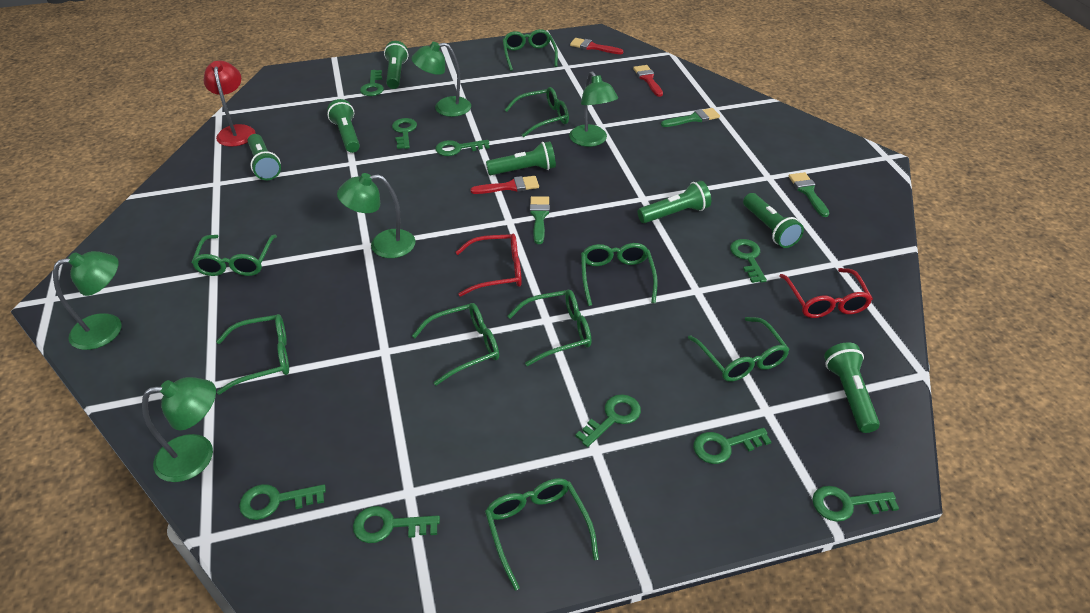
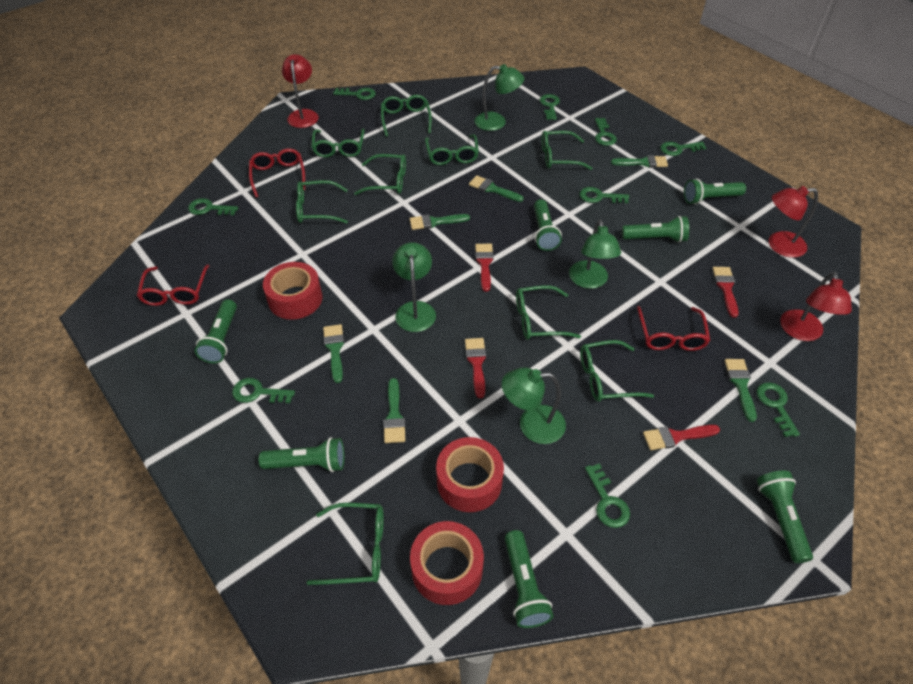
green brush: [530,196,550,244] [661,108,720,127] [789,172,829,217] = 3 -> [323,324,344,383] [383,378,405,443] [410,214,470,230] [469,175,524,202] [611,155,668,168] [724,359,757,422] = 6
green lamp: [53,251,122,350] [142,377,216,482] [337,173,416,258] [411,42,471,117] [569,71,618,147] = 5 -> [392,242,436,332] [475,64,524,131] [502,367,566,444] [569,220,621,289] = 4
red brush: [470,176,539,194] [570,38,623,54] [633,65,663,97] = 3 -> [465,338,486,398] [475,244,494,292] [643,425,720,450] [712,267,739,318] = 4
red glasses: [456,234,522,296] [779,268,873,318] = 2 -> [137,265,209,306] [249,149,305,198] [637,306,710,351] = 3
red lamp: [204,61,255,147] = 1 -> [282,54,319,128] [769,186,818,258] [780,271,852,341] = 3
red tape: none = 0 -> [263,262,322,320] [410,521,484,605] [436,437,504,512] = 3

